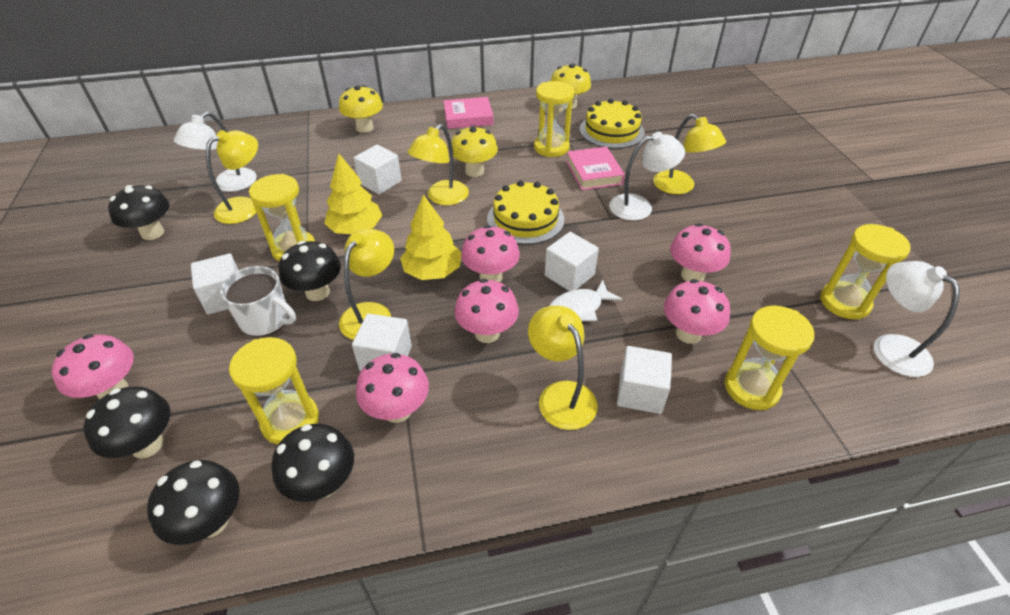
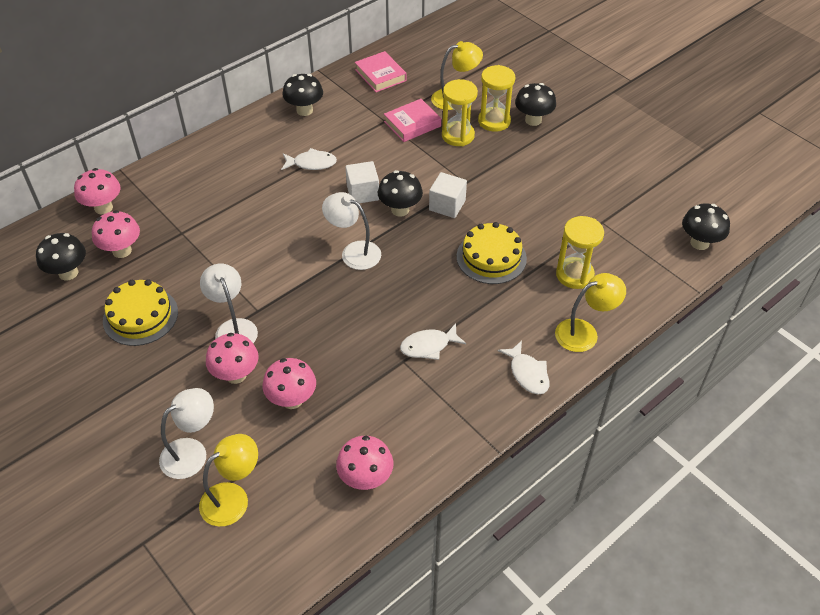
pink mushroom: [52,334,134,399] [356,353,429,423] [454,279,519,343] [461,225,520,282] [664,279,730,344] [670,223,730,281] = 6 -> [74,168,121,214] [92,210,140,258] [206,333,259,384] [263,358,316,409] [336,436,393,490] = 5
white cube: [191,253,238,315] [352,313,412,371] [354,145,402,195] [545,232,599,291] [617,346,672,414] = 5 -> [345,161,379,203] [429,172,467,218] = 2
white fish: [549,280,622,321] = 1 -> [281,148,337,170] [400,323,466,360] [498,341,549,395] = 3
white mug: [220,266,296,337] = 1 -> none = 0
yellow hourglass: [229,337,319,444] [249,174,315,261] [534,81,574,157] [724,306,815,410] [820,224,911,319] = 5 -> [442,79,478,146] [478,65,515,132] [556,216,604,289] = 3
yellow lamp: [206,130,258,224] [339,228,394,340] [408,124,469,205] [528,306,598,430] [653,114,726,194] = 5 -> [199,434,258,527] [431,41,483,110] [555,273,626,352] = 3
yellow mushroom: [339,85,383,133] [451,126,498,177] [551,64,591,109] = 3 -> none = 0
yellow tree: [324,153,383,234] [400,194,462,280] = 2 -> none = 0

